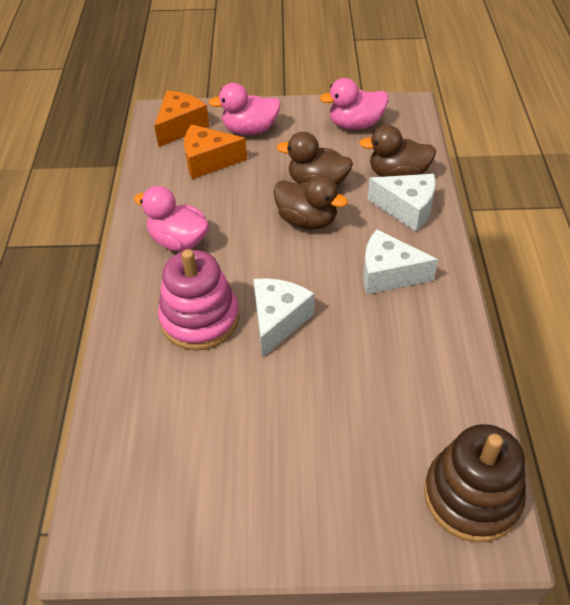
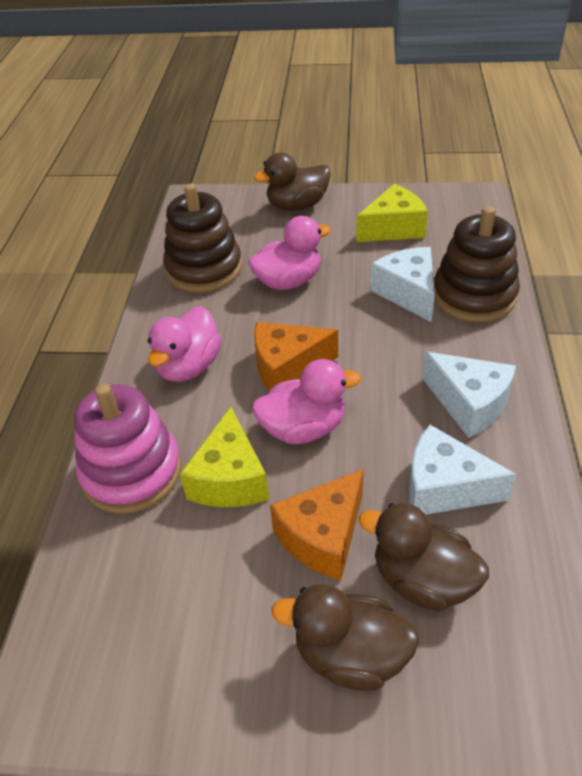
brown stacking toy: [424,424,526,542] = 1 -> [163,184,242,293] [434,206,520,322] = 2
yellow cheese: none = 0 -> [180,407,269,507] [356,184,428,242] = 2

